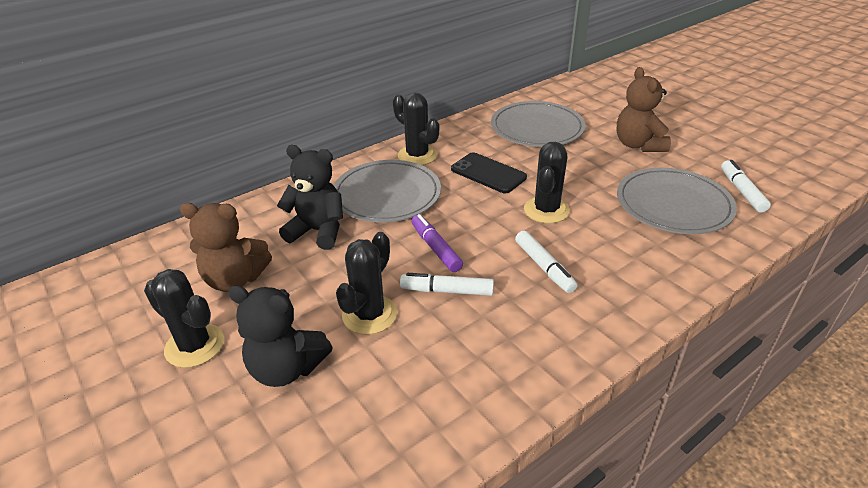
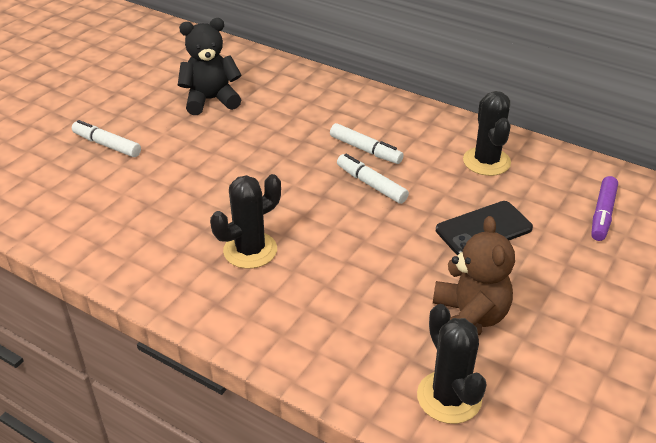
black cactus: [144,269,224,368] [336,232,397,335] [393,92,439,165] [524,142,570,223] = 4 -> [210,174,281,269] [417,304,487,424] [463,91,511,176] = 3
black teddy bear: [228,285,333,387] [277,145,343,250] = 2 -> [178,18,241,115] = 1
brown teddy bear: [180,203,272,292] [617,67,671,152] = 2 -> [433,216,515,335] = 1
grey plate: [333,160,441,223] [491,101,586,147] [617,168,737,234] = 3 -> none = 0

